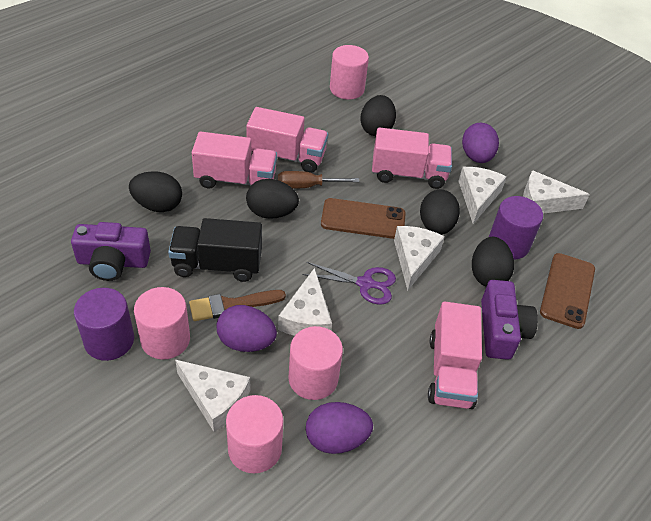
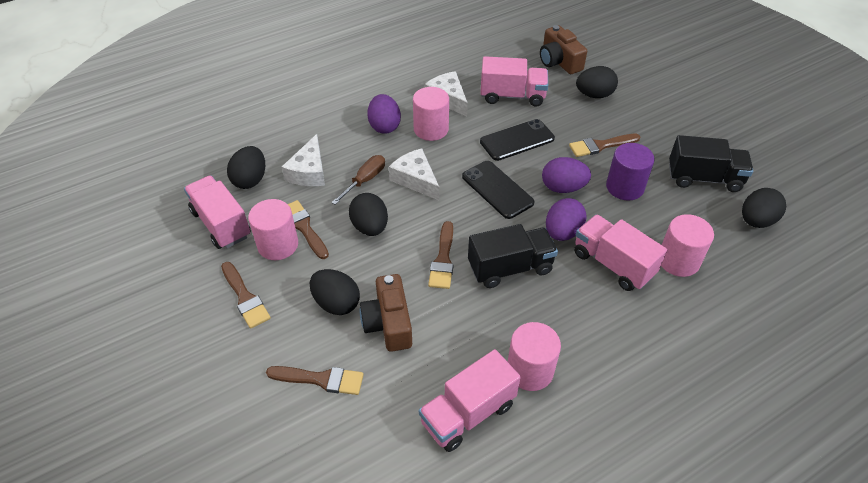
black phone: none = 0 -> [462,161,535,219] [480,119,555,161] = 2
black truck: [168,218,262,282] = 1 -> [468,224,558,288] [669,135,753,192] = 2
brown brush: [189,290,286,321] = 1 -> [221,262,271,329] [266,366,364,395] [288,200,329,259] [428,221,453,289] [569,134,640,157] = 5
brown camera: none = 0 -> [360,274,412,352] [540,25,587,74] = 2
brown phone: [321,198,406,239] [540,253,595,329] = 2 -> none = 0
purple camera: [71,222,151,281] [481,280,538,360] = 2 -> none = 0
purple cylinder: [74,288,134,361] [489,196,543,260] = 2 -> [606,143,655,201] = 1
purple scissors: [303,262,396,305] = 1 -> none = 0
white cheese: [175,360,250,432] [278,268,332,336] [394,226,445,291] [458,167,507,224] [523,170,590,214] = 5 -> [282,134,325,186] [389,149,439,200] [425,71,468,116] = 3

